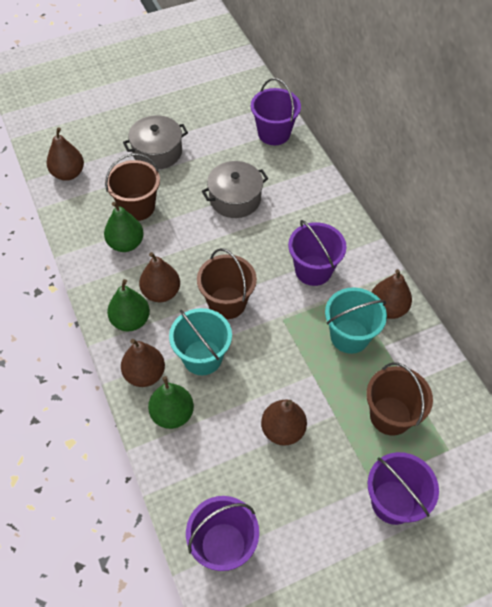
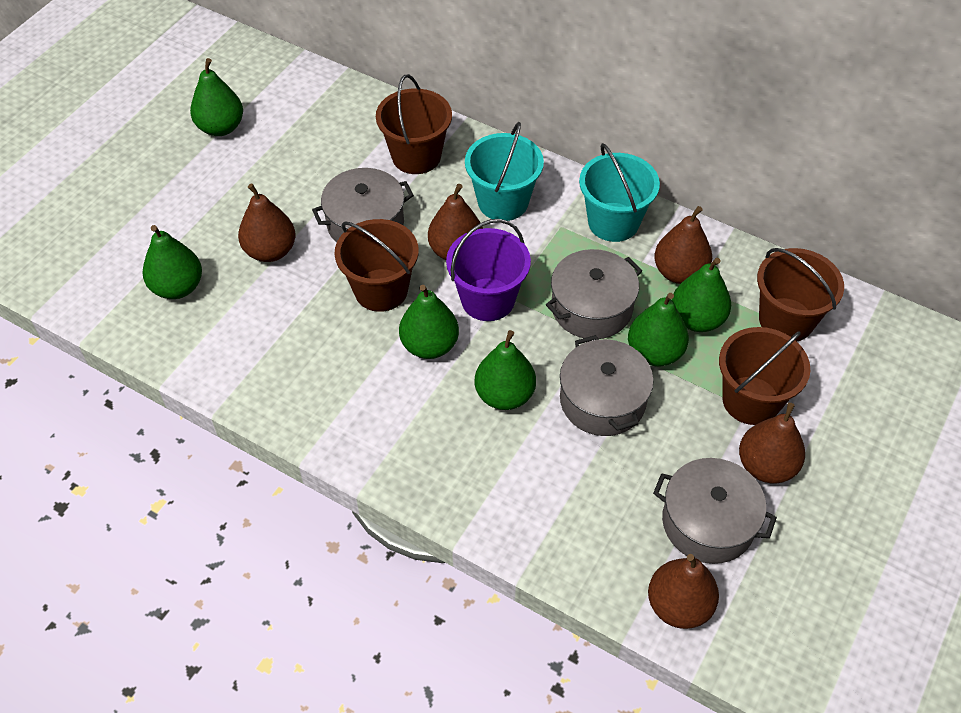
brown bucket: [105,153,160,221] [197,248,257,319] [366,362,433,436] = 3 -> [335,219,419,312] [376,74,452,174] [719,327,810,425] [757,248,844,341] = 4
green pear: [104,202,144,252] [107,279,150,331] [148,376,194,429] = 3 -> [143,225,202,299] [190,58,243,136] [399,285,459,359] [475,330,536,410] [628,293,689,366] [672,258,731,332] = 6
grey pot: [123,115,188,169] [202,161,268,218] = 2 -> [312,168,414,243] [546,249,642,339] [560,335,654,436] [653,458,777,564] = 4
purple bucket: [186,496,259,571] [251,78,301,145] [288,220,347,286] [368,452,439,525] = 4 -> [446,219,531,321] = 1

